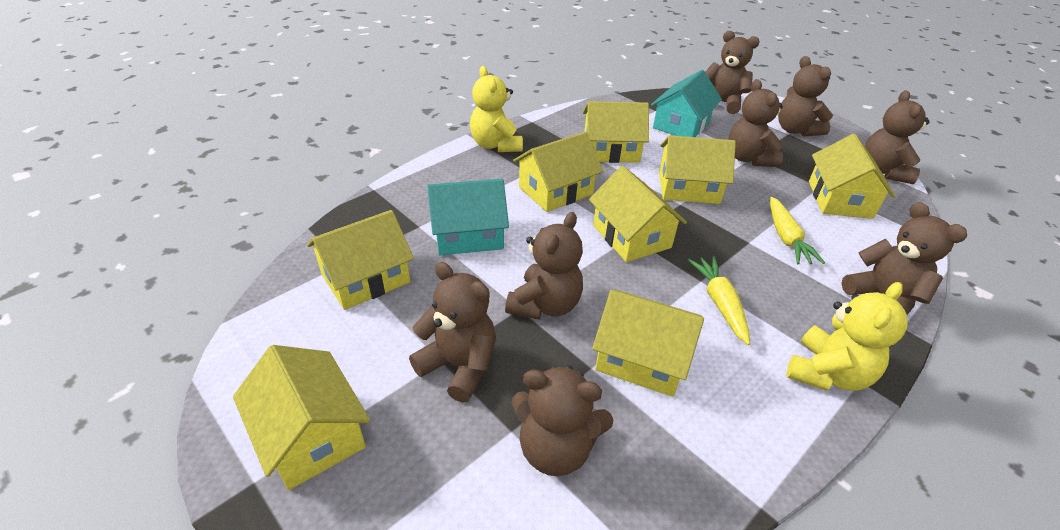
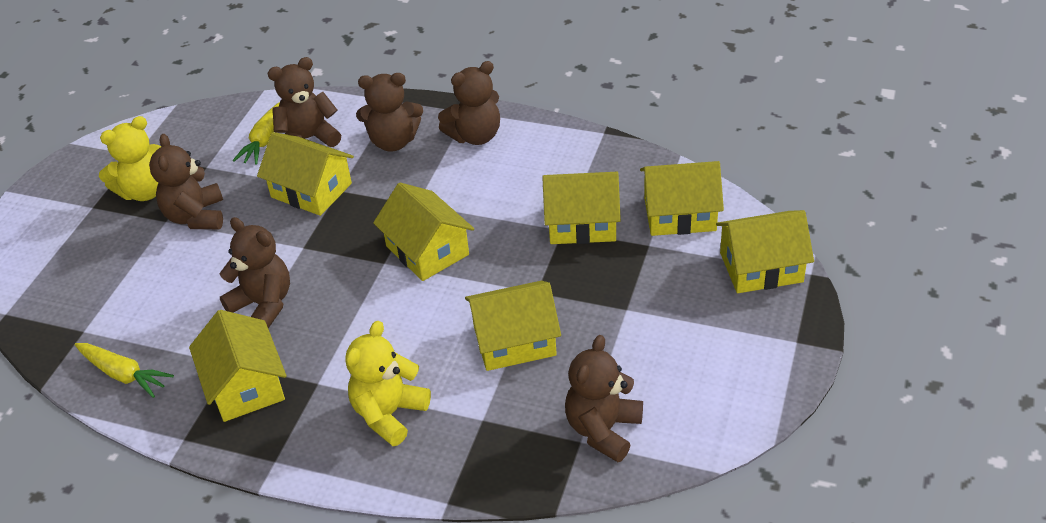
brown teddy bear: [409,262,496,403] [505,212,583,320] [511,365,613,476] [705,31,760,114] [728,79,783,167] [778,56,833,137] [841,202,967,315] [865,90,930,184] = 8 -> [149,134,223,229] [220,217,290,328] [268,57,341,147] [356,73,423,151] [438,61,500,145] [565,335,643,462] = 6
turquoise house: [427,179,509,255] [651,70,722,137] = 2 -> none = 0
yellow house: [233,345,370,490] [307,210,414,310] [513,132,603,212] [583,101,649,163] [589,166,687,262] [592,290,704,397] [659,135,736,204] [809,134,896,219] = 8 -> [189,310,287,422] [257,132,354,216] [373,182,474,281] [465,281,561,371] [542,172,621,244] [640,161,724,236] [716,210,814,293] = 7

